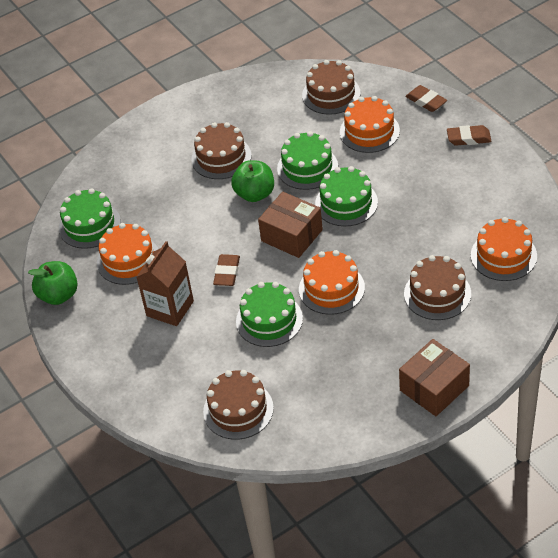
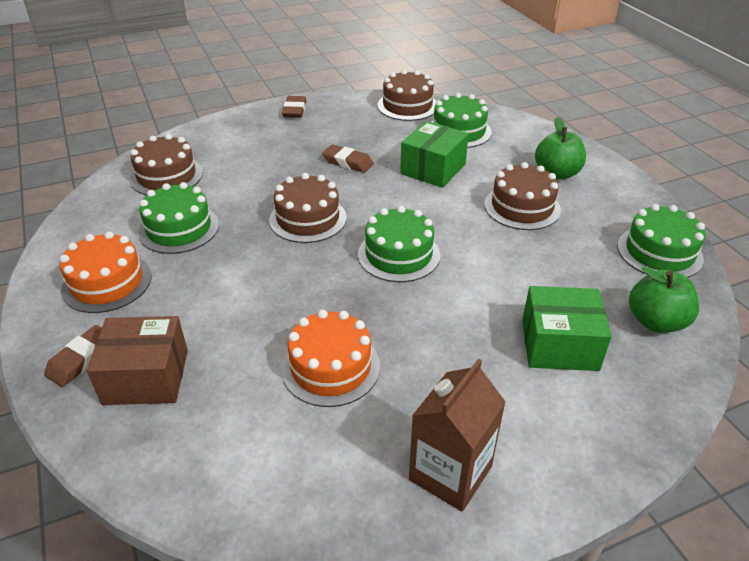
brown box: [258,192,323,258] [399,339,470,416] = 2 -> [86,316,188,405] = 1
green box: none = 0 -> [400,121,469,188] [522,286,612,371] = 2
orange cake: [97,223,158,285] [299,250,365,315] [340,96,400,153] [471,217,537,281] = 4 -> [59,232,152,313] [281,310,380,407] = 2

